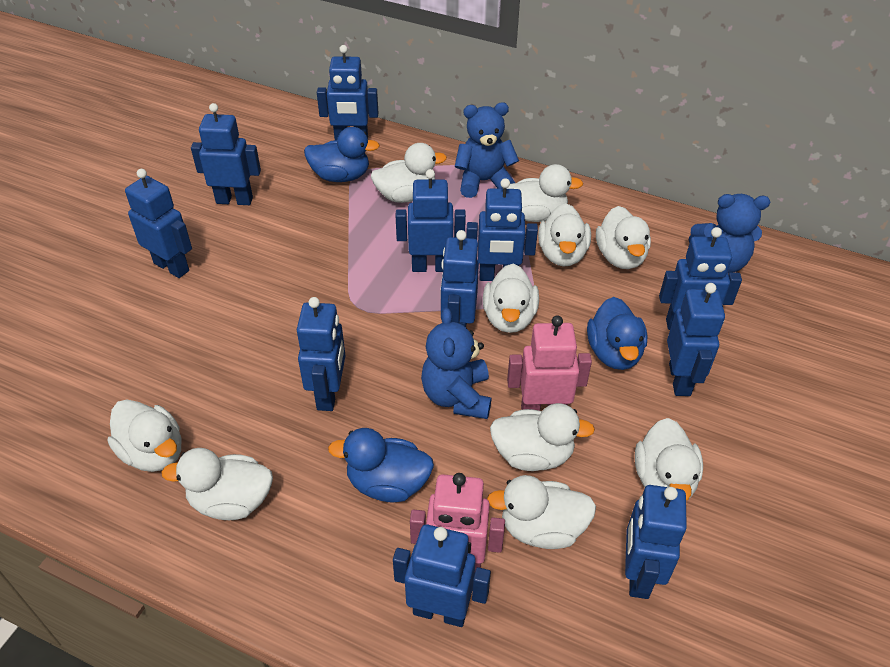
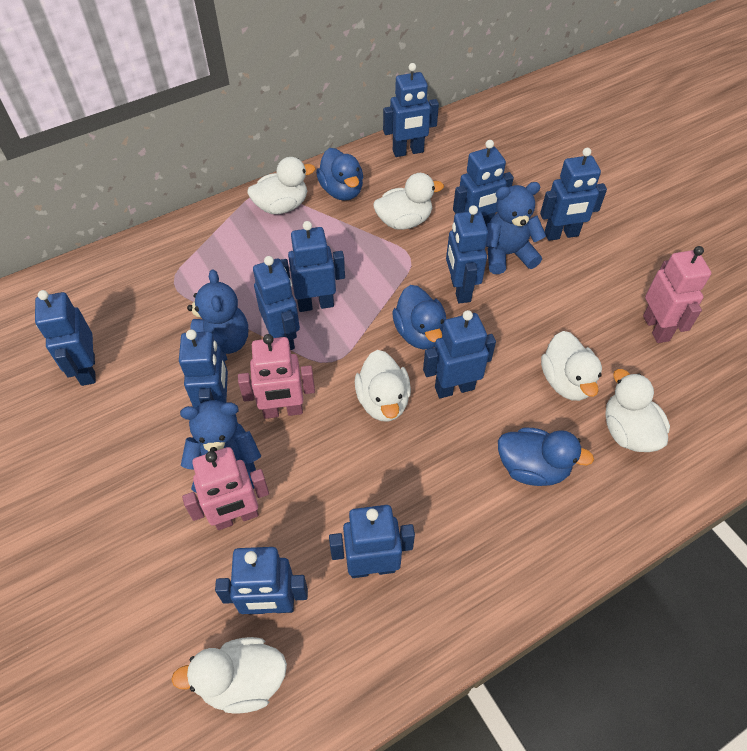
pink robot: [410,473,505,570] [507,315,592,411] = 2 -> [182,447,269,530] [238,334,315,419] [643,246,711,343] = 3
white duck: [108,400,181,472] [161,448,273,520] [371,143,447,203] [483,264,539,333] [487,475,596,549] [490,403,595,471] [507,164,583,222] [538,203,591,267] [596,206,651,269] [635,418,703,501] = 10 -> [171,637,287,714] [248,157,315,214] [355,350,411,422] [373,173,444,230] [541,331,602,401] [605,369,670,452] = 6

